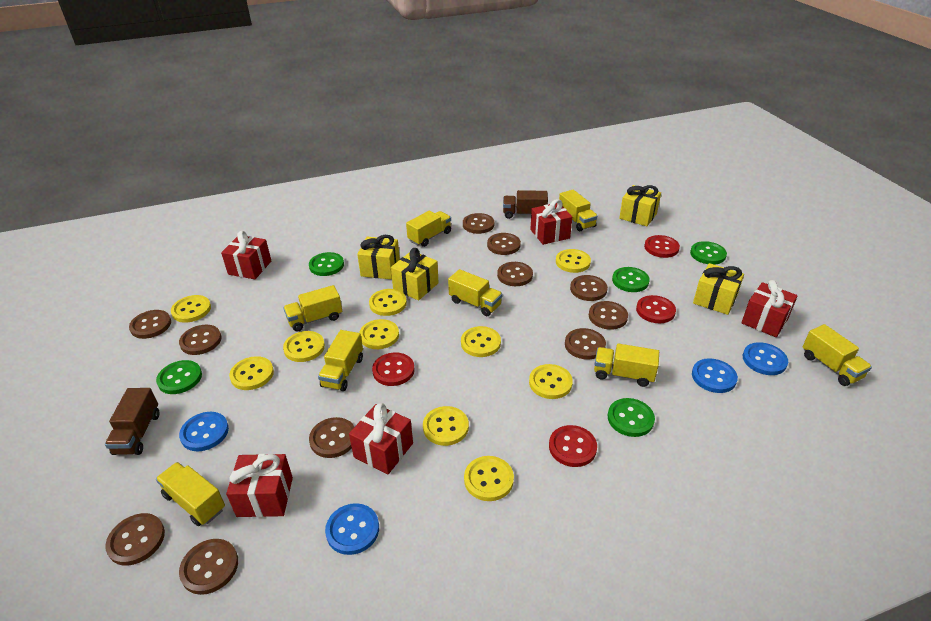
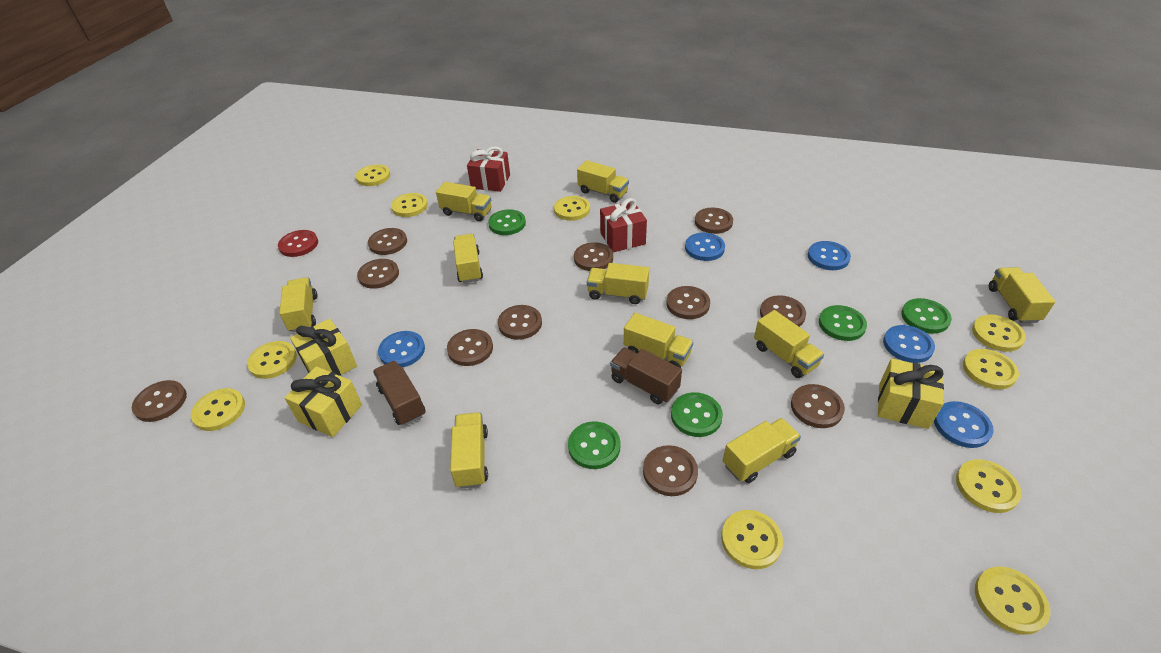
blue button: [179,412,229,451] [325,503,379,555] [692,358,738,393] [743,342,788,375] = 4 -> [378,331,425,367] [685,233,725,261] [808,241,851,270] [883,325,935,363] [934,401,994,448] = 5
red button: [372,352,415,386] [549,425,597,467] [636,295,676,323] [644,235,680,258] = 4 -> [278,230,318,257] = 1
red gift: [221,231,271,279] [226,454,293,517] [349,403,413,474] [530,199,572,245] [741,280,798,337] = 5 -> [467,146,510,192] [600,198,647,252] = 2
yellow gift: [357,235,400,279] [391,248,439,300] [619,185,661,226] [693,263,744,315] = 4 -> [284,366,362,437] [290,319,357,376] [878,358,944,429] = 3
yellow truck: [156,462,225,526] [283,285,342,332] [318,330,363,391] [406,211,451,247] [448,269,503,316] [559,190,598,231] [594,344,659,387] [803,324,872,386] = 8 -> [279,277,318,332] [436,182,491,221] [450,412,488,489] [453,234,483,283] [577,160,629,203] [587,263,649,304] [624,313,693,368] [723,418,801,483] [754,310,824,378] [989,267,1055,323] = 10

